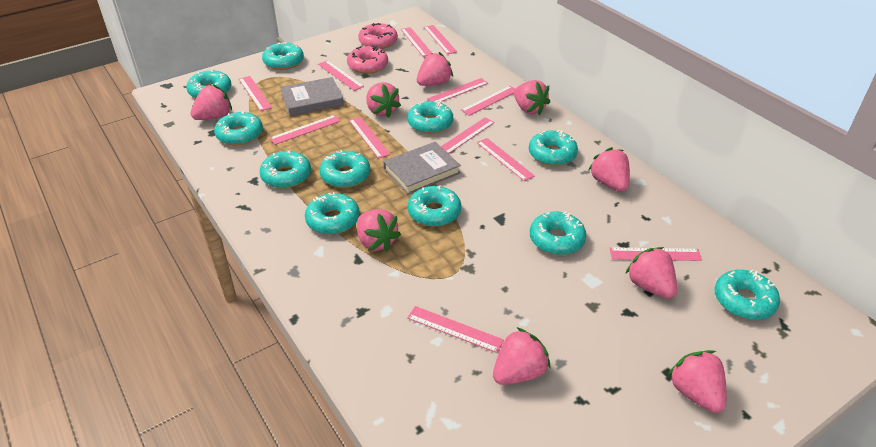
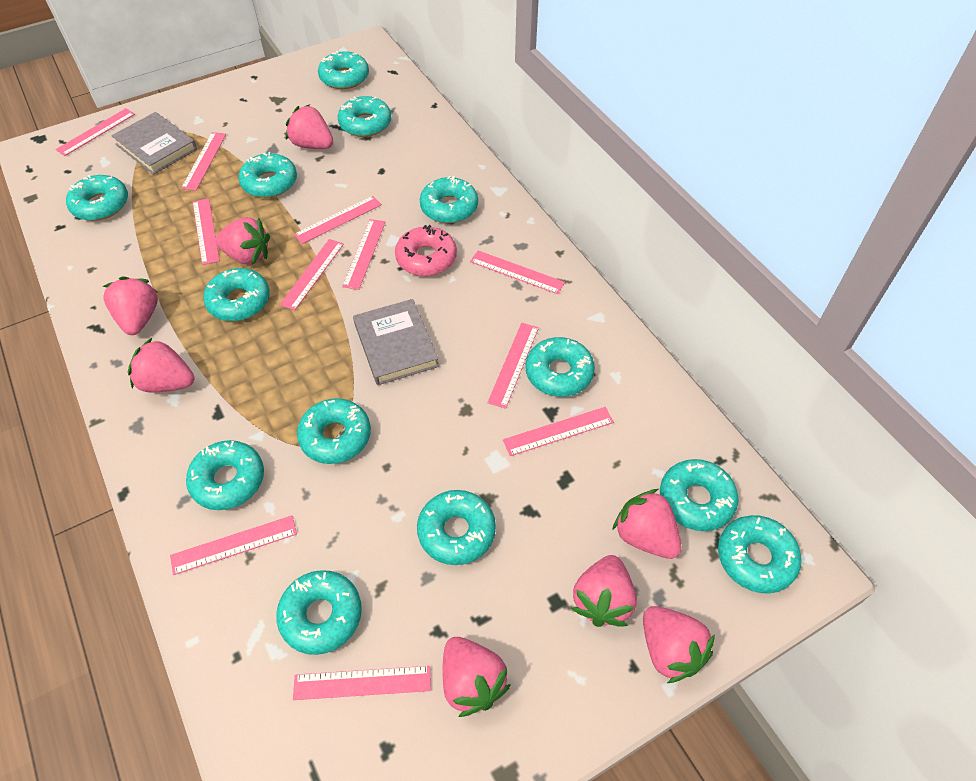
pink donut: [347,46,388,74] [358,23,398,49] = 2 -> [395,225,457,276] = 1
pink ruler: [239,76,272,111] [270,115,341,145] [318,60,364,91] [349,117,391,159] [401,27,432,57] [407,306,504,353] [424,25,457,54] [427,78,488,102] [441,117,495,154] [461,86,515,116] [477,138,535,181] [610,247,702,261] = 12 -> [55,108,135,156] [170,516,297,575] [181,132,226,190] [193,198,220,265] [280,239,344,310] [293,666,431,700] [294,196,382,244] [342,219,386,290] [470,251,565,294] [487,323,539,409] [503,407,614,456] = 11
pink strawberry: [190,84,232,120] [357,209,401,252] [366,82,401,118] [417,52,453,86] [493,327,551,385] [514,80,550,115] [589,147,630,192] [625,247,677,299] [667,350,727,413] = 9 -> [103,277,158,335] [128,337,194,393] [215,217,270,265] [286,105,333,149] [443,637,511,717] [572,555,637,627] [613,489,682,559] [643,606,715,683] = 8
turquoise donut: [186,69,231,98] [214,111,263,145] [259,150,311,188] [262,42,304,70] [305,192,360,235] [319,150,370,188] [407,101,453,134] [408,185,461,227] [529,130,578,166] [530,212,586,255] [714,270,780,320] = 11 -> [66,175,128,221] [186,440,264,510] [203,268,270,321] [238,152,297,198] [276,570,362,655] [297,398,371,464] [318,51,369,89] [338,96,391,137] [417,490,496,565] [420,176,478,223] [526,337,595,397] [660,459,739,531] [718,515,802,593] = 13

